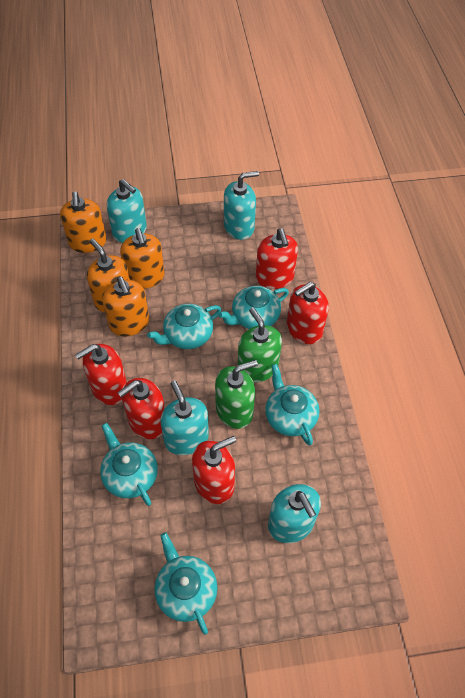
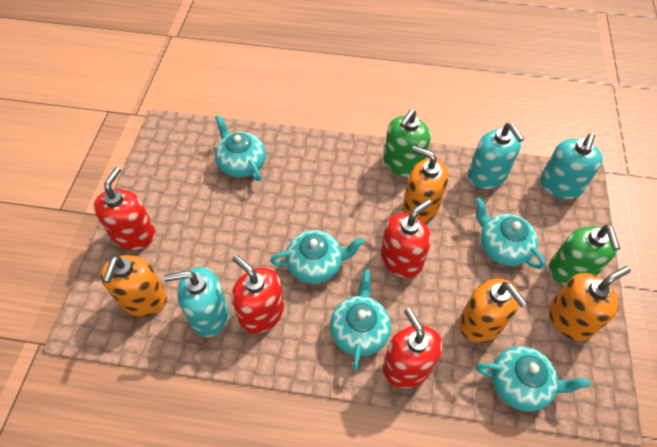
red soap dispenser: [75,344,127,405] [117,378,165,439] [192,436,236,504] [256,229,298,289] [287,282,329,344] = 5 -> [94,167,156,250] [232,255,284,334] [381,199,432,278] [383,308,443,388] = 4
turquoise soap dispenser: [107,179,147,243] [160,381,209,455] [224,171,259,240] [268,484,321,543] = 4 -> [164,267,229,337] [468,123,524,189] [540,133,603,199] = 3

